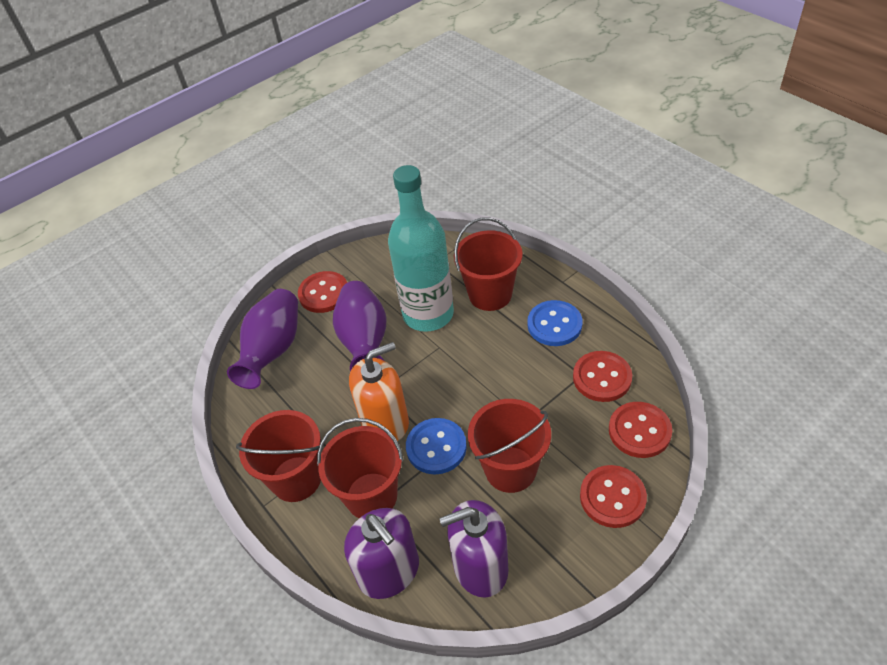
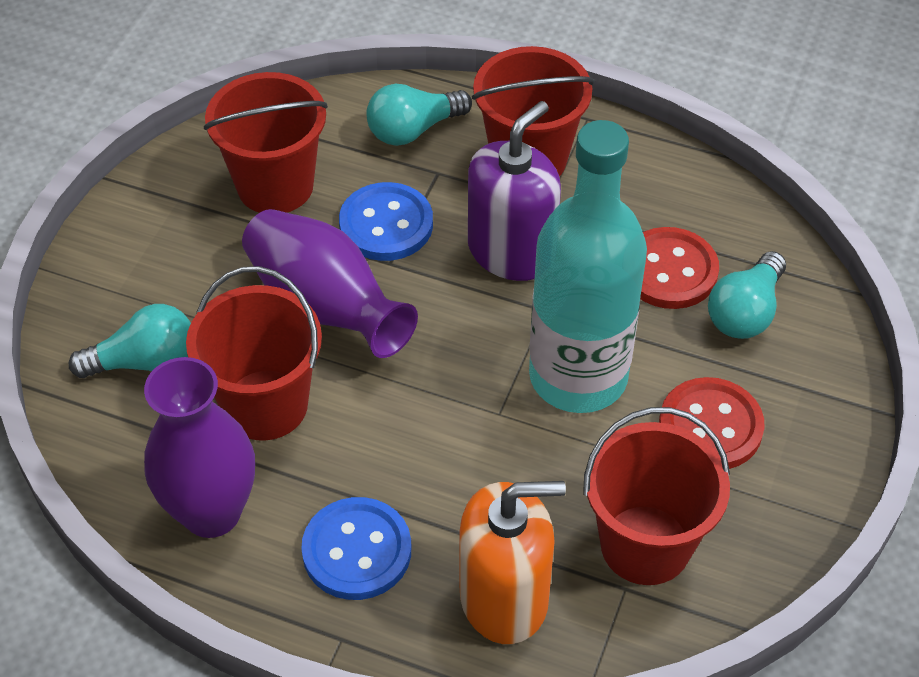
purple soap dispenser: [344,508,419,599] [439,500,509,597] = 2 -> [468,101,561,281] = 1
red button: [298,271,347,313] [573,351,632,402] [580,465,647,528] [609,402,672,458] = 4 -> [640,227,719,309] [659,377,764,469] = 2
turquoise light bulb: none = 0 -> [69,304,191,378] [366,84,472,146] [708,251,786,339] = 3

